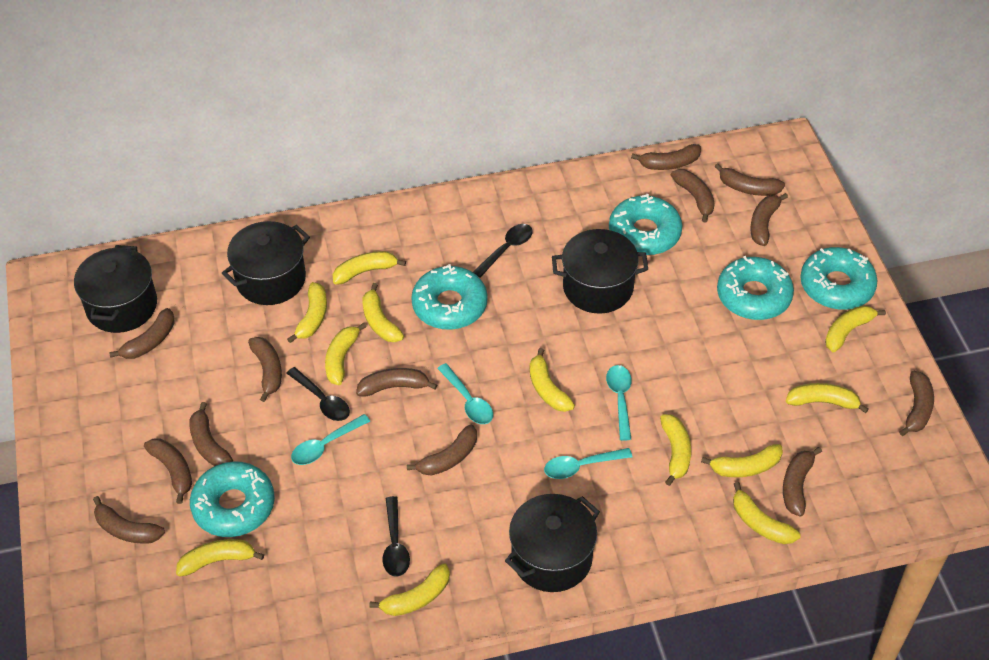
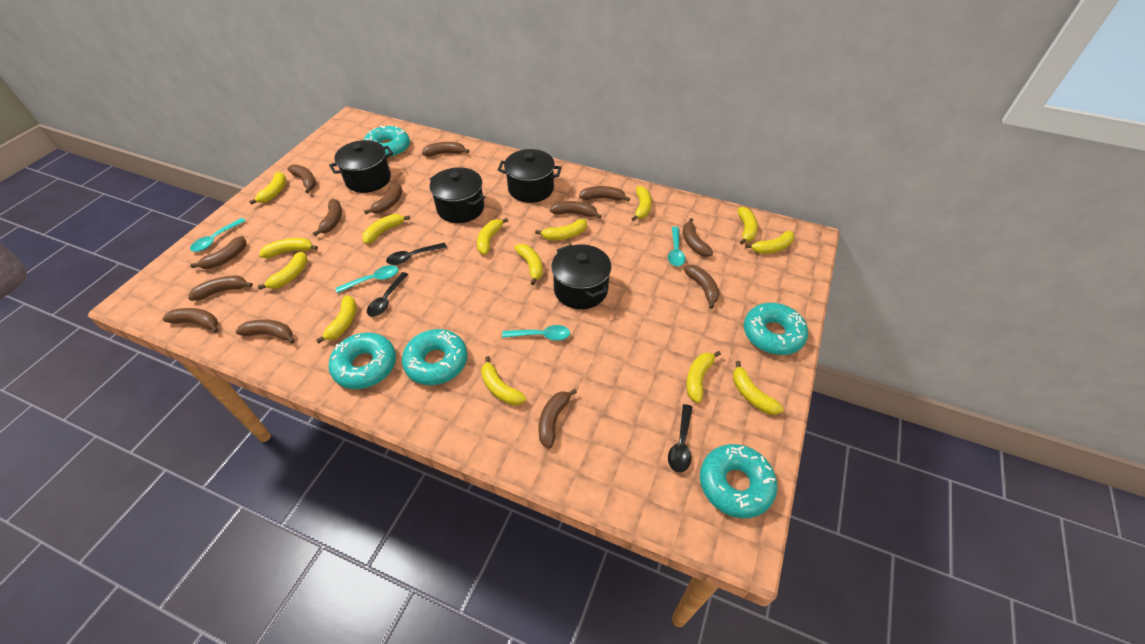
yellow banana: [176,539,264,577] [287,282,327,343] [325,323,367,385] [333,251,406,285] [362,283,404,342] [369,563,450,616] [530,348,575,412] [660,414,691,486] [701,444,783,477] [733,482,801,544] [786,383,869,413] [825,306,886,352] = 12 -> [249,172,286,205] [258,252,308,290] [259,238,318,258] [316,295,356,344] [362,214,410,244] [477,218,508,255] [481,356,526,405] [514,244,543,285] [535,219,587,240] [632,186,652,221] [686,351,721,403] [733,361,784,415] [738,207,758,244] [745,231,795,254] = 14

